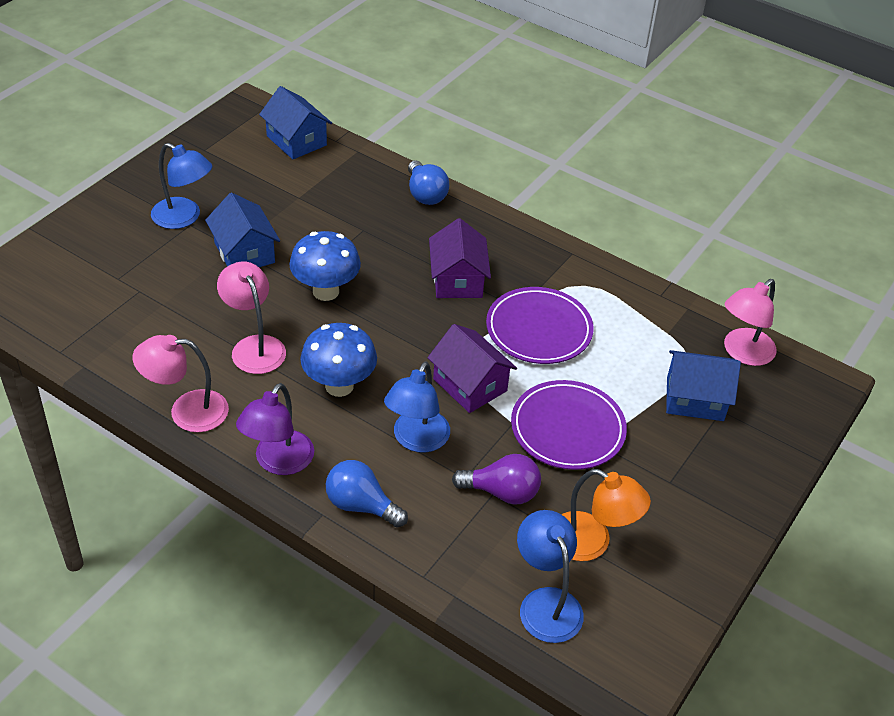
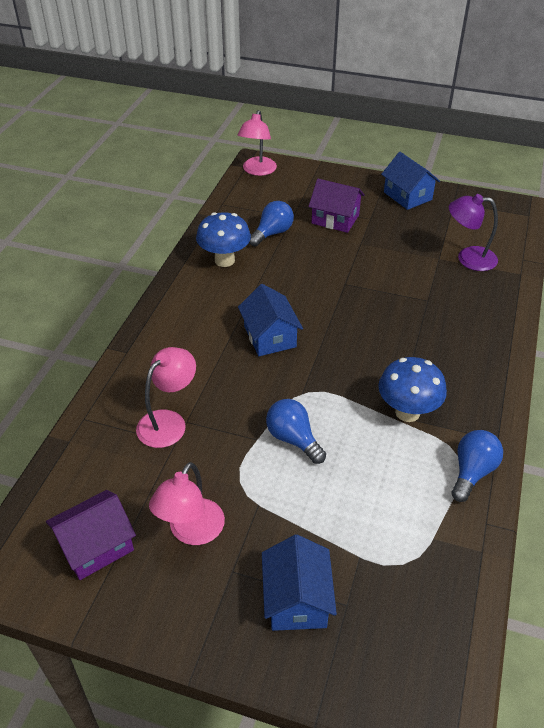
blue lamp: [151,143,212,229] [384,362,450,453] [517,510,584,643] = 3 -> none = 0
blue light bulb: [326,460,408,528] [408,161,449,205] = 2 -> [249,201,294,246] [266,399,326,464] [451,430,503,502] = 3
orange lamp: [561,469,651,561] = 1 -> none = 0
purple light bulb: [452,454,541,505] = 1 -> none = 0
purple plate: [486,287,594,364] [511,380,627,470] = 2 -> none = 0

